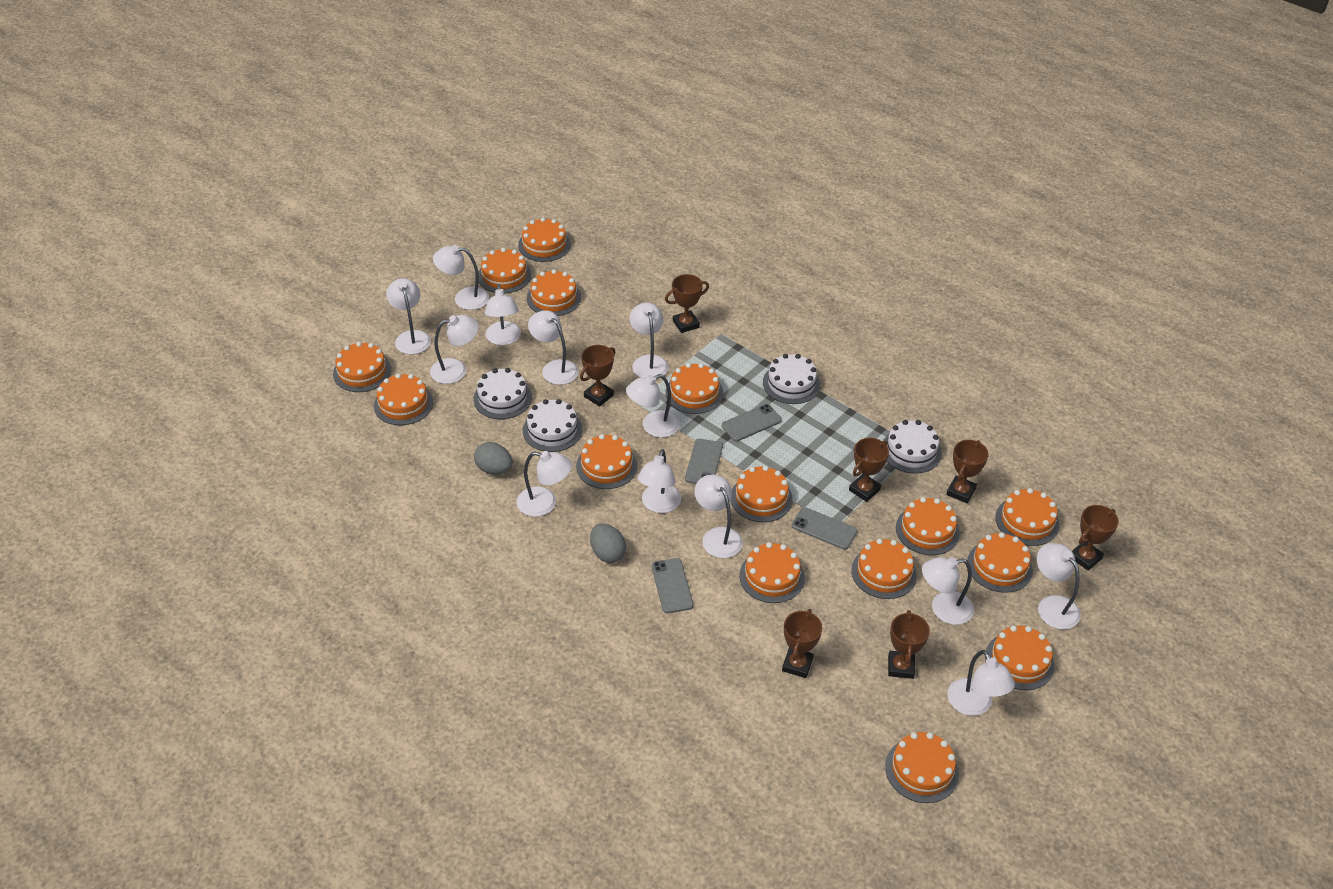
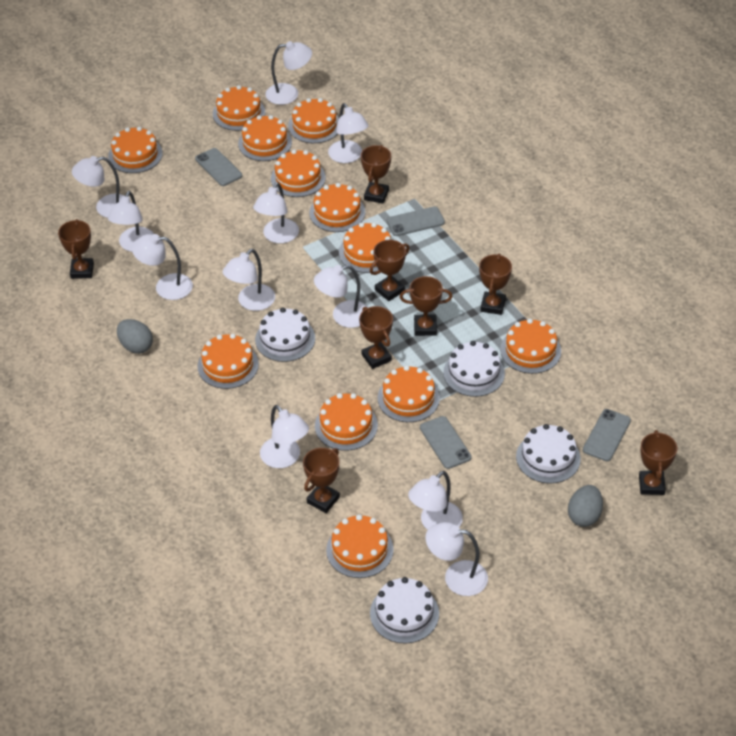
brown trophy: [580,345,615,407] [665,274,709,333] [782,609,822,678] [849,438,889,502] [888,610,930,679] [946,440,989,503] [1072,505,1119,571] = 7 -> [58,219,94,279] [303,448,340,513] [359,306,393,369] [361,145,391,204] [370,240,410,301] [400,276,452,336] [479,253,512,315] [639,430,677,495] = 8
orange cake: [333,342,391,392] [374,374,433,425] [478,248,531,294] [518,217,571,262] [527,269,581,316] [576,434,637,489] [665,363,724,414] [731,466,793,522] [739,542,805,603] [851,539,917,599] [885,732,959,803] [896,497,960,555] [967,532,1033,593] [985,625,1055,690] [995,488,1059,546] = 15 -> [108,127,163,173] [198,334,259,389] [213,85,266,131] [238,115,292,161] [271,150,326,197] [288,98,339,143] [309,183,365,232] [315,393,378,451] [326,515,394,578] [339,223,391,273] [378,365,440,422] [500,319,561,374] = 12
white lamp: [386,278,431,354] [430,315,479,384] [433,245,489,310] [485,284,521,345] [516,451,572,517] [528,310,578,385] [626,374,680,438] [630,303,668,379] [638,449,681,513] [695,474,743,558] [922,557,974,625] [947,650,1015,716] [1037,543,1081,630] = 13 -> [72,156,131,218] [108,191,154,252] [132,234,193,300] [223,249,275,311] [253,182,299,243] [260,405,309,468] [266,41,312,105] [314,265,368,328] [328,103,368,163] [408,471,463,530] [426,522,488,596] = 11

